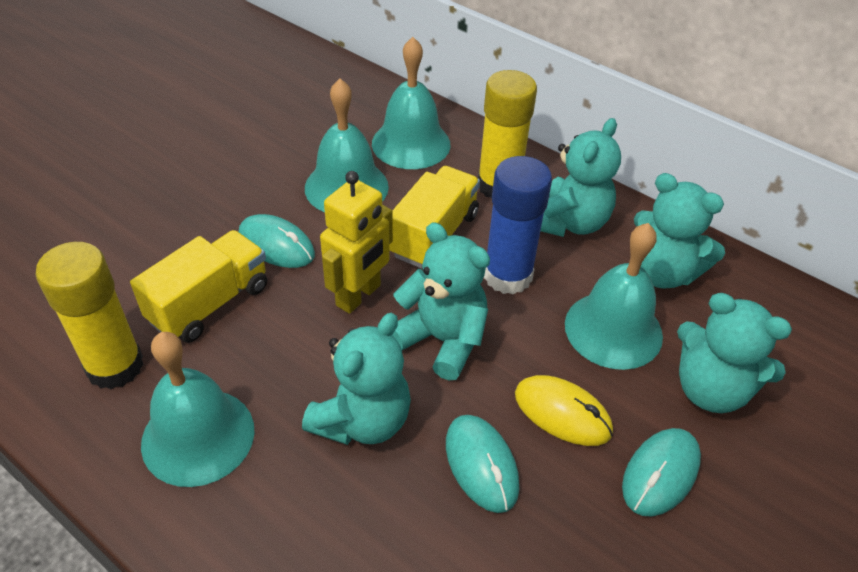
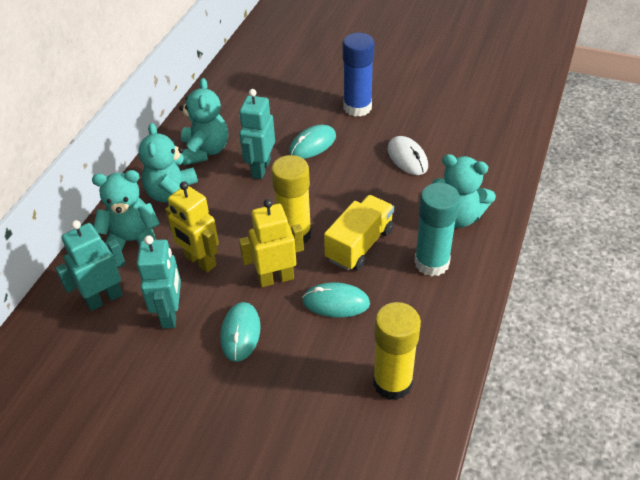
turquoise bell: [141,332,255,487] [305,79,389,212] [372,37,450,169] [565,223,663,370] = 4 -> none = 0
turquoise glue stick: none = 0 -> [414,183,460,276] = 1
turquoise robot: none = 0 -> [55,220,126,311] [137,235,181,329] [239,89,275,179] = 3
turquoise teddy bear: [302,313,411,445] [392,222,490,381] [540,118,621,237] [634,173,725,289] [677,293,792,413] = 5 -> [92,170,160,251] [138,123,198,205] [179,78,228,165] [432,154,496,228] = 4
white mouse: none = 0 -> [388,136,428,175] = 1
yellow mouse: [515,375,613,446] = 1 -> none = 0
yellow robot: [320,171,393,314] = 1 -> [165,181,219,273] [239,199,304,287] = 2
yellow truck: [130,230,267,343] [389,166,480,269] = 2 -> [324,195,394,271] = 1

